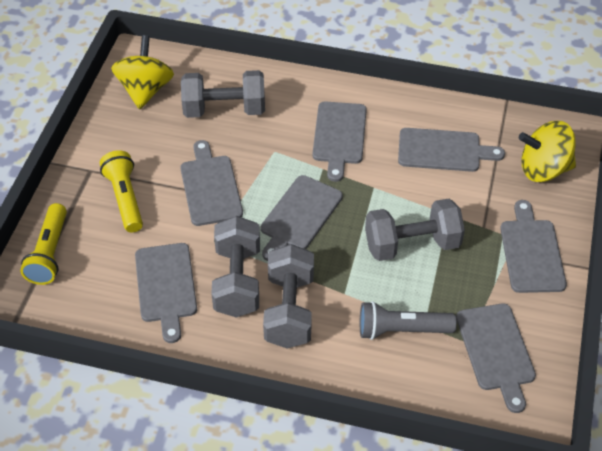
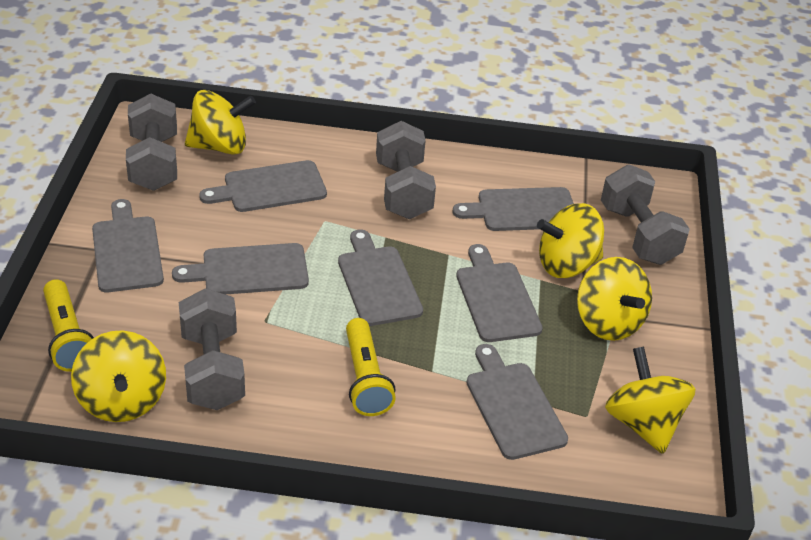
grey flashlight: [360,301,457,340] = 1 -> none = 0
yellow spinning top: [111,35,174,109] [519,121,576,182] = 2 -> [71,330,166,422] [185,90,256,154] [537,203,604,278] [577,257,652,341] [605,347,696,454] = 5

